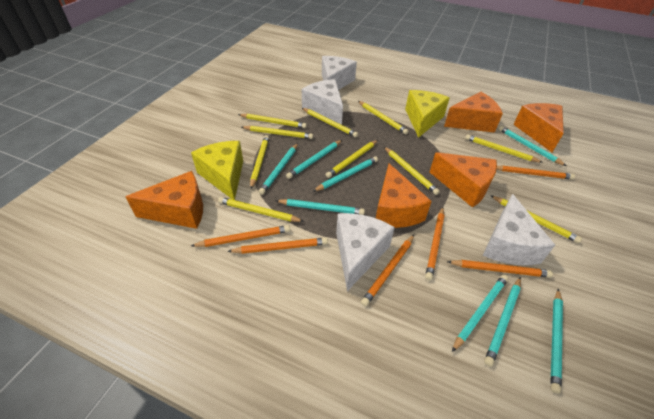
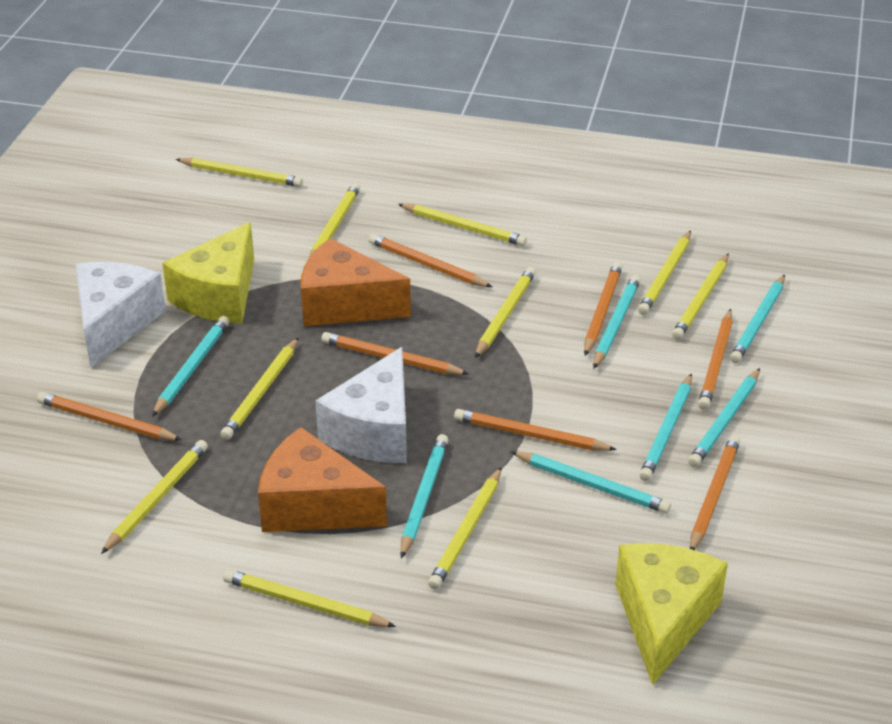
orange cheese: [126,171,203,229] [376,163,432,228] [430,152,497,208] [444,92,503,133] [513,103,564,152] = 5 -> [258,427,387,532] [301,238,411,326] = 2
orange pencil: [191,225,290,247] [227,238,328,254] [361,235,414,306] [425,207,445,280] [447,260,553,278] [496,165,575,180] = 6 -> [37,392,182,441] [321,332,469,375] [369,234,492,287] [454,409,617,451] [584,262,622,356] [690,435,740,550] [698,309,733,410] = 7
turquoise pencil: [258,143,298,195] [275,199,365,215] [286,140,342,179] [313,156,378,192] [452,275,508,352] [484,277,521,367] [499,126,566,166] [550,289,563,394] = 8 -> [152,316,229,417] [400,434,448,559] [511,451,671,513] [593,275,641,369] [639,373,692,481] [688,368,760,467] [730,274,785,363] = 7
white cheese: [302,79,343,125] [322,56,357,90] [336,213,395,291] [482,194,555,265] = 4 -> [76,262,166,368] [315,347,407,463] = 2

